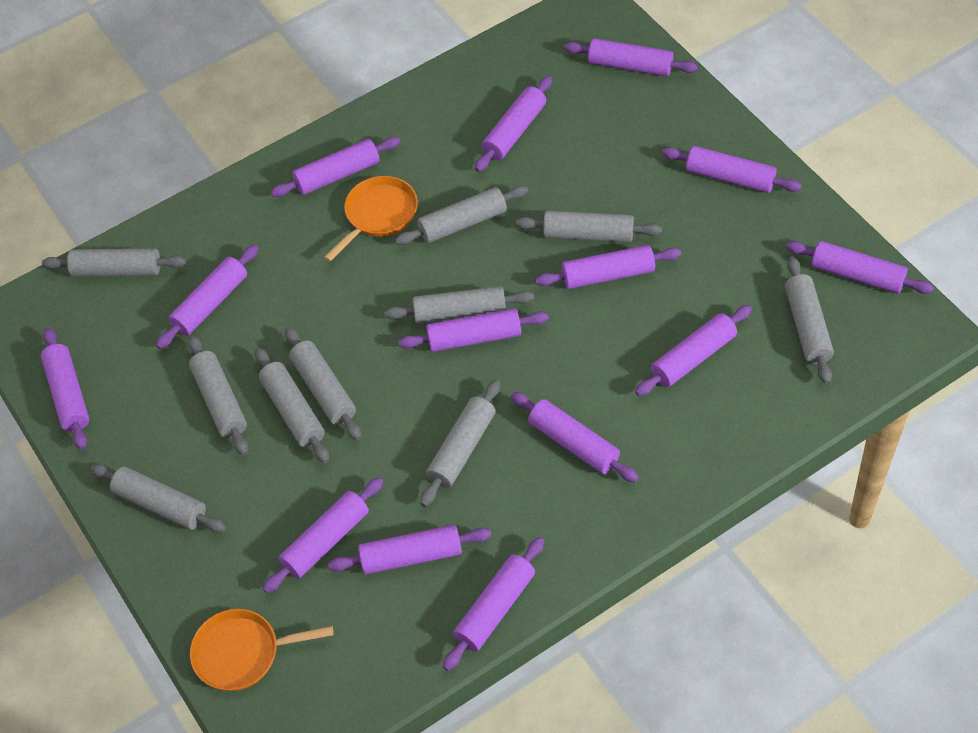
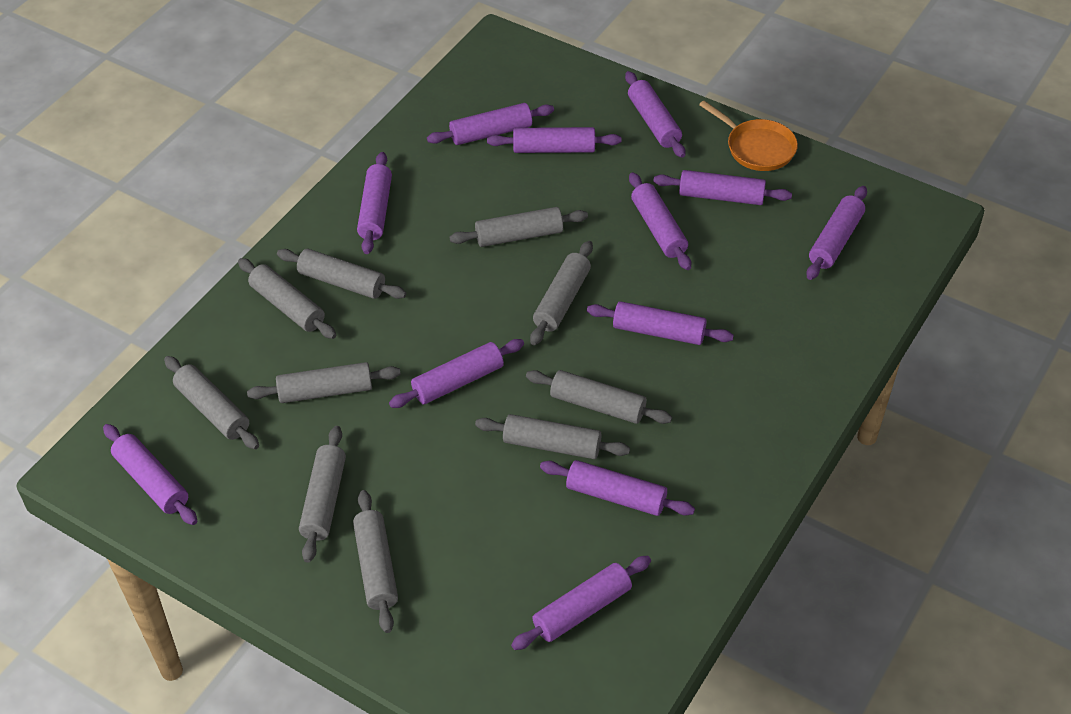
orange pan: [190,609,334,691] [324,176,418,262] = 2 -> [699,101,798,171] = 1
purple rolling pin: [41,328,89,450] [156,245,259,349] [263,477,383,593] [271,137,401,197] [328,525,491,574] [399,308,549,352] [443,537,544,671] [475,76,552,172] [511,392,639,482] [535,245,681,289] [564,38,698,76] [635,305,752,396] [662,146,802,193] [786,241,934,294] = 14 -> [103,424,197,525] [357,152,392,254] [389,339,524,408] [427,103,554,145] [487,127,621,153] [511,556,651,650] [540,460,695,516] [587,301,734,345] [625,71,685,158] [629,172,691,270] [653,170,792,205] [806,186,867,280] = 12

